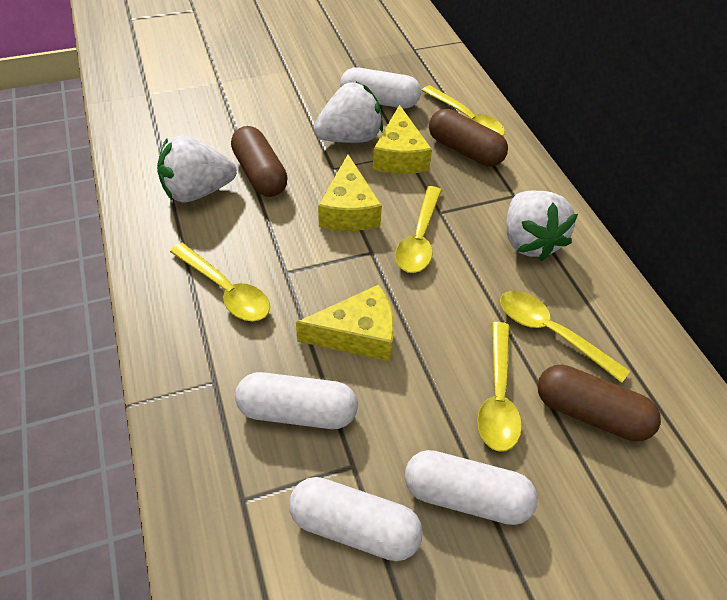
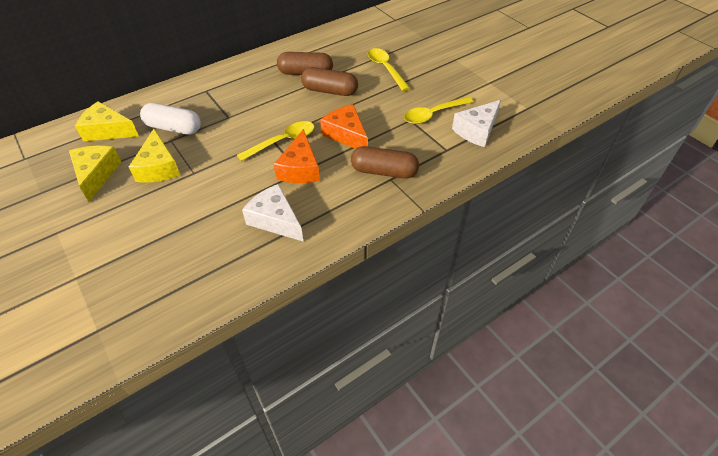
orange cheese: none = 0 -> [274,129,320,183] [320,104,368,149] = 2
white capsule: [235,372,358,429] [289,477,423,561] [340,67,421,108] [405,450,538,525] = 4 -> [140,103,201,135] = 1
white cheese: none = 0 -> [242,184,303,241] [452,100,501,147] = 2
white strawberry: [157,135,237,202] [314,82,383,143] [506,191,578,261] = 3 -> none = 0
yellow spoon: [170,243,270,321] [395,186,442,273] [421,85,505,136] [477,322,522,452] [500,291,630,383] = 5 -> [237,121,315,161] [368,48,410,91] [404,97,473,124] = 3

